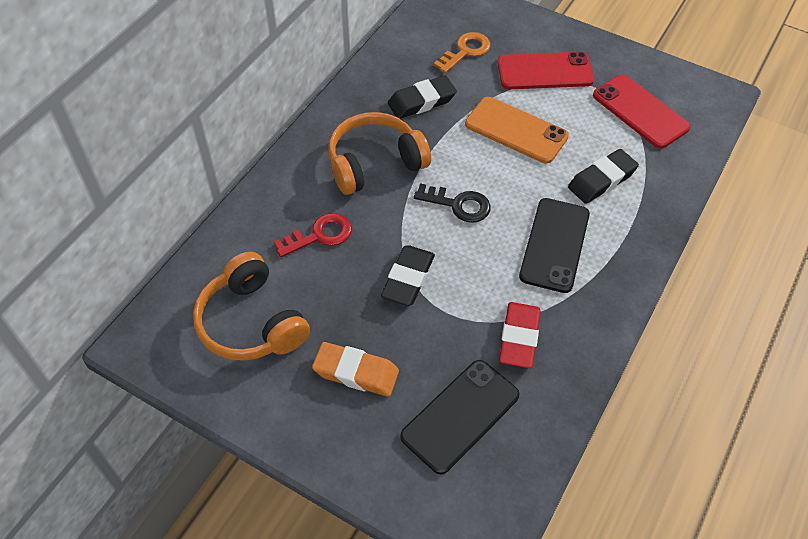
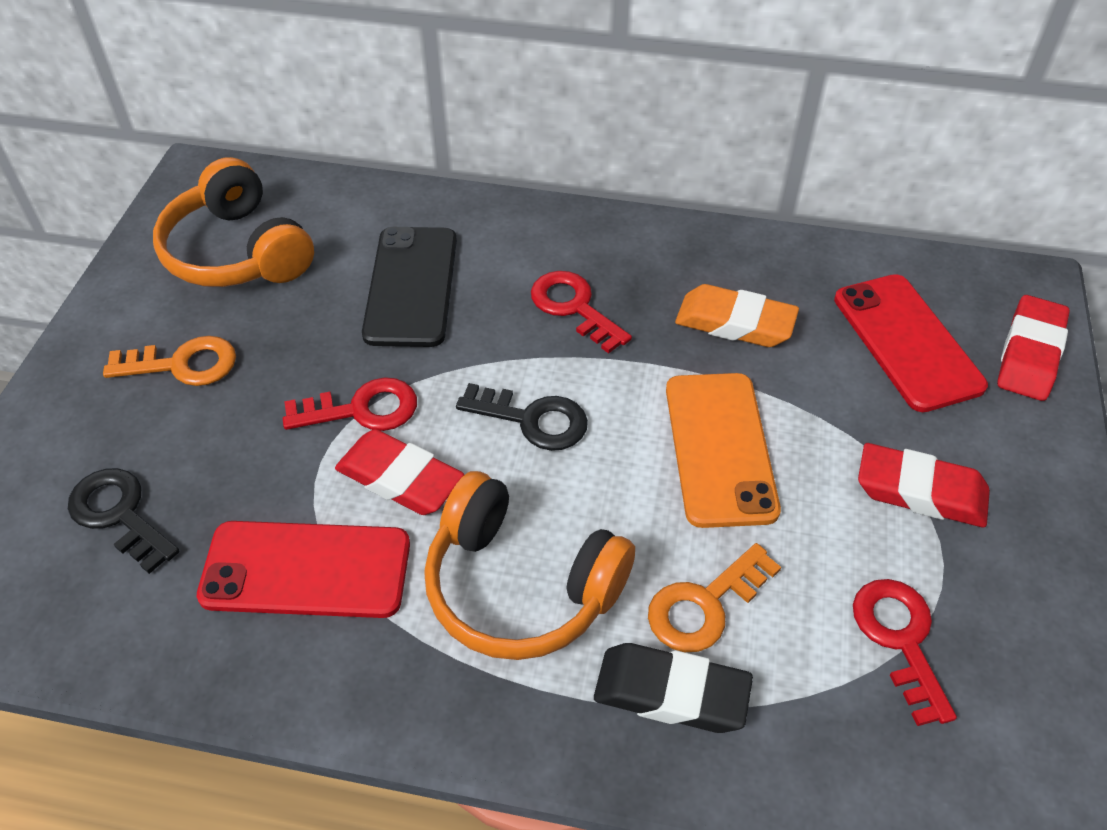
black eraser: [381,245,435,306] [388,76,457,119] [568,149,639,204] = 3 -> [594,643,753,733] = 1
black key: [414,183,491,223] = 1 -> [68,468,180,574] [456,383,588,451] = 2
black phone: [400,360,519,474] [519,198,590,293] = 2 -> [362,227,457,347] = 1
orange key: [434,32,490,73] = 1 -> [103,336,236,386] [648,543,781,652] = 2
red eraser: [499,302,541,368] = 1 -> [335,429,464,515] [858,443,990,528] [997,295,1070,401] = 3
red key: [274,213,352,257] = 1 -> [283,377,417,431] [531,271,632,354] [853,579,957,726] = 3

